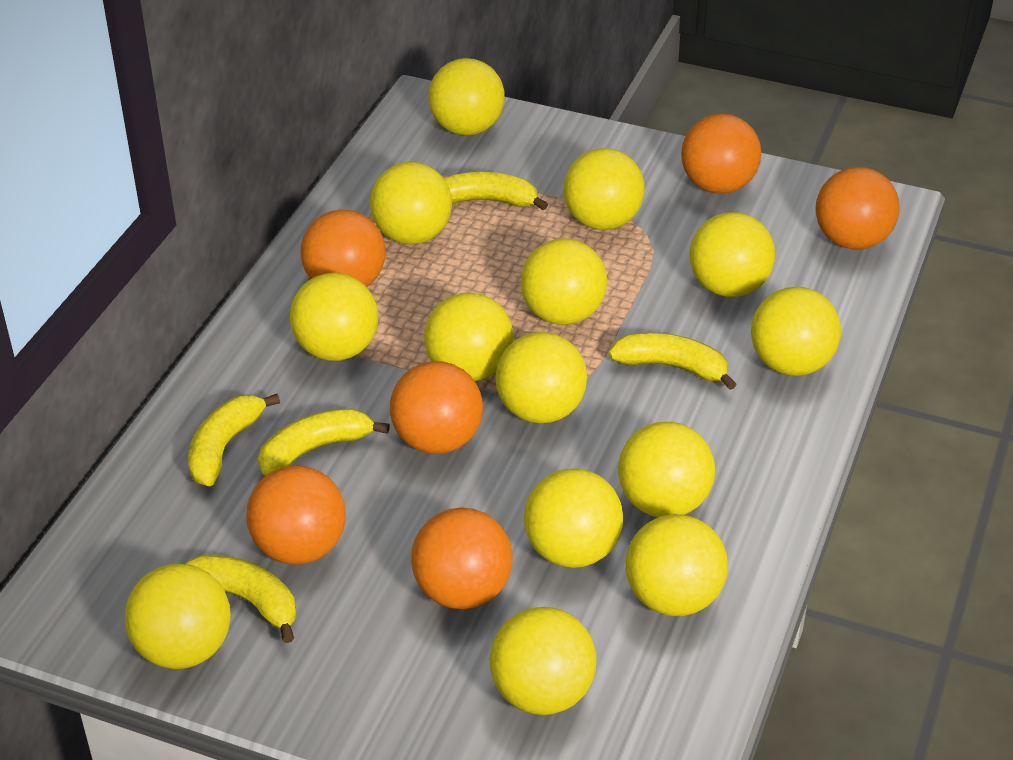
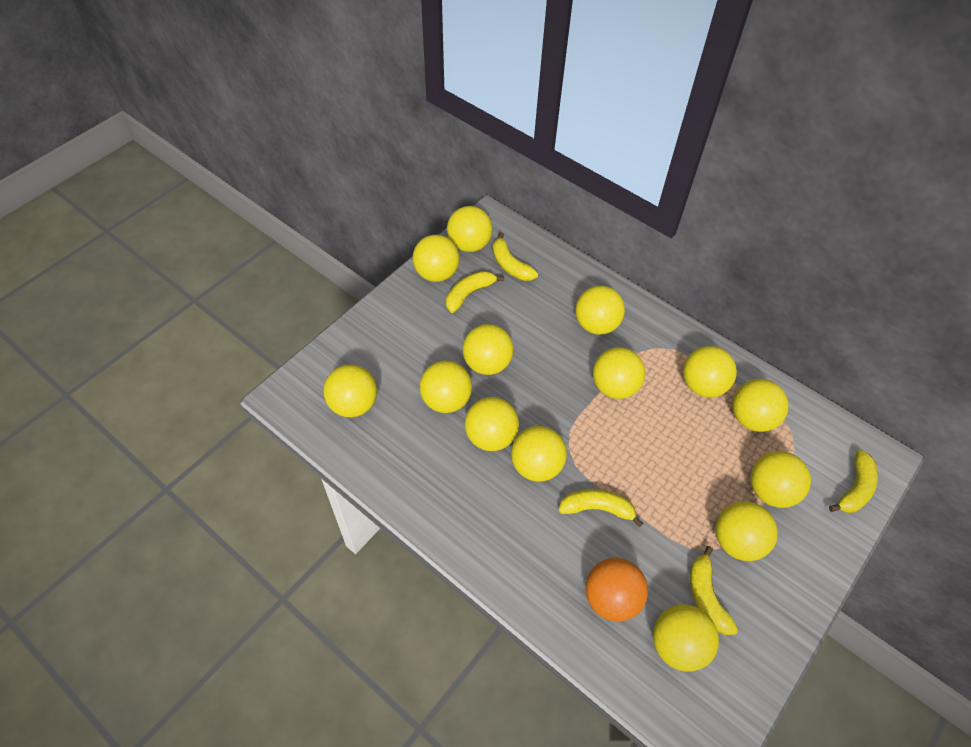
orange ball: [246,466,346,565] [300,209,385,287] [390,361,483,454] [411,508,513,609] [681,114,761,194] [816,167,900,250] = 6 -> [585,558,648,622] = 1

